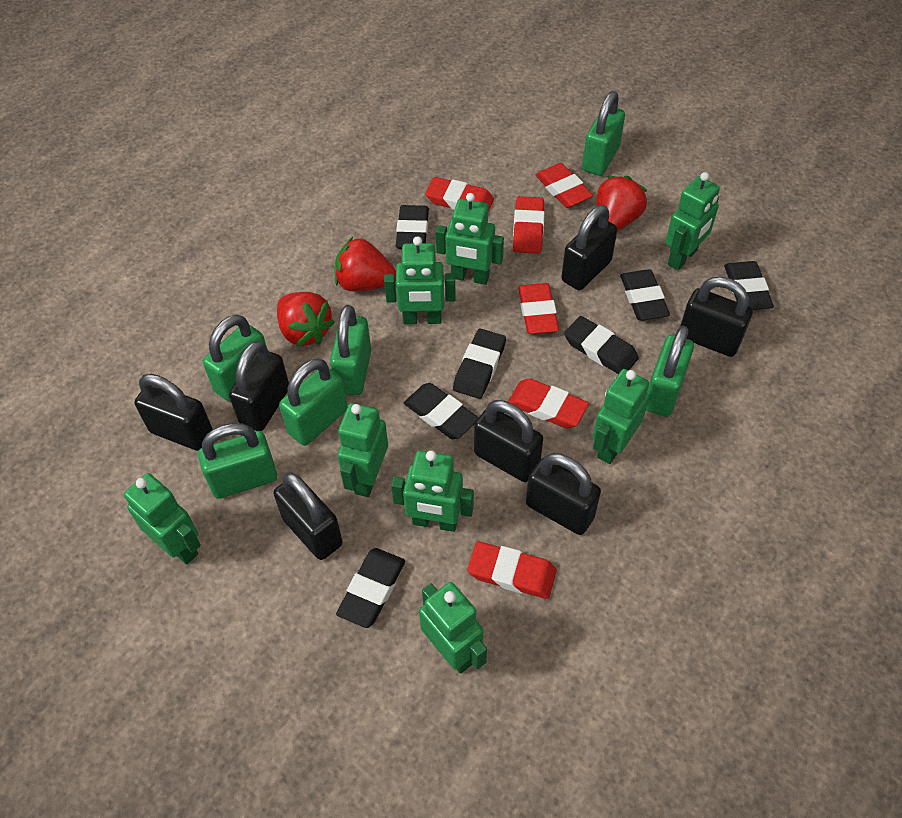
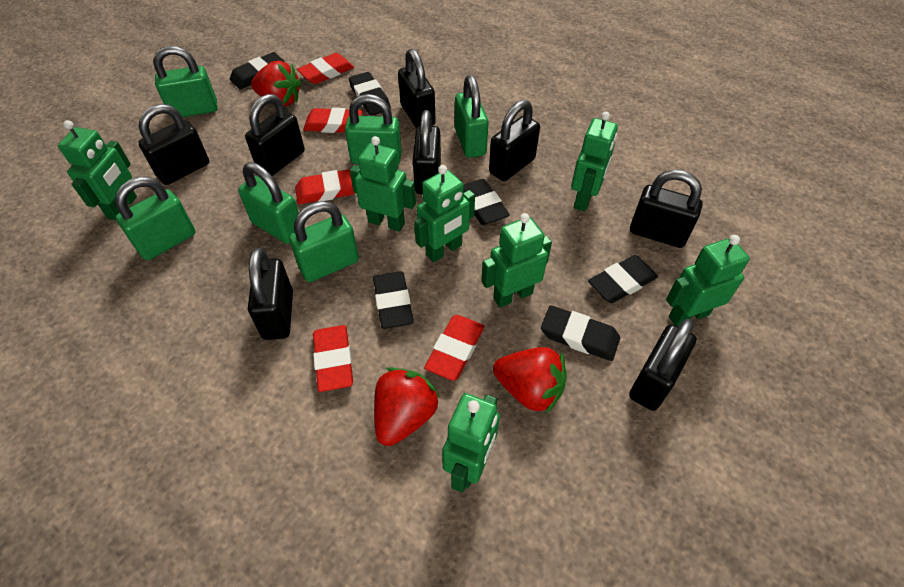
black eraser: [336,548,405,628] [396,205,429,249] [404,383,479,439] [453,329,506,399] [564,316,639,374] [620,269,670,321] [724,261,774,310] = 7 -> [230,52,285,89] [349,72,391,116] [373,271,414,329] [464,179,510,225] [541,305,620,361] [588,255,658,303] = 6
black padlock: [134,374,213,451] [229,341,289,431] [274,472,343,560] [474,400,543,482] [526,453,601,535] [562,205,617,290] [681,277,753,357] = 7 -> [138,104,209,185] [245,94,305,176] [248,248,293,340] [398,49,436,128] [413,110,441,194] [489,100,540,181] [629,319,696,411] [630,170,703,248] = 8
green robot: [124,473,201,564] [337,403,388,497] [384,236,456,324] [391,451,474,532] [419,582,487,674] [436,193,504,285] [593,369,649,464] [665,172,720,270] = 8 -> [58,120,137,220] [350,136,416,232] [414,165,475,263] [442,393,500,492] [481,213,552,308] [571,111,618,211] [666,235,750,327] = 7
red eraser: [425,177,494,212] [467,541,557,599] [508,378,589,428] [513,196,545,254] [518,283,559,334] [536,163,593,208] = 6 -> [295,169,354,204] [297,53,354,84] [303,108,363,133] [313,325,353,392] [424,315,484,381] = 5

